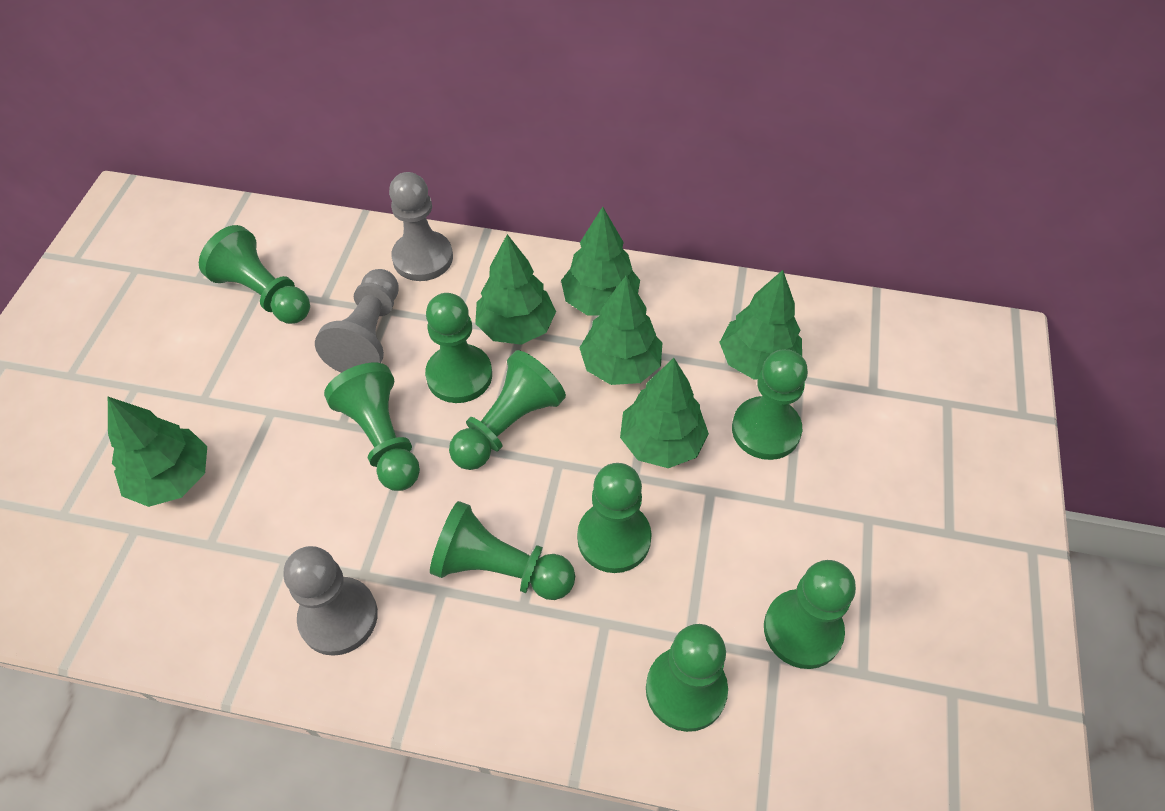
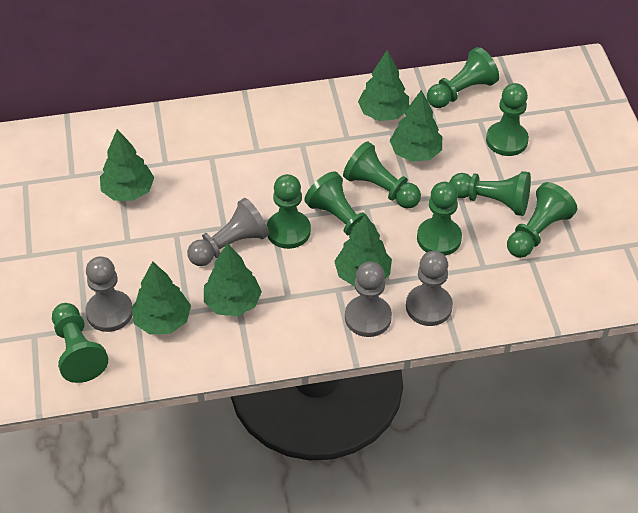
grey pawn: [284,546,378,656] [315,269,399,373] [389,172,453,281] = 3 -> [85,256,133,332] [187,198,269,266] [345,262,392,337] [406,251,453,326] = 4

